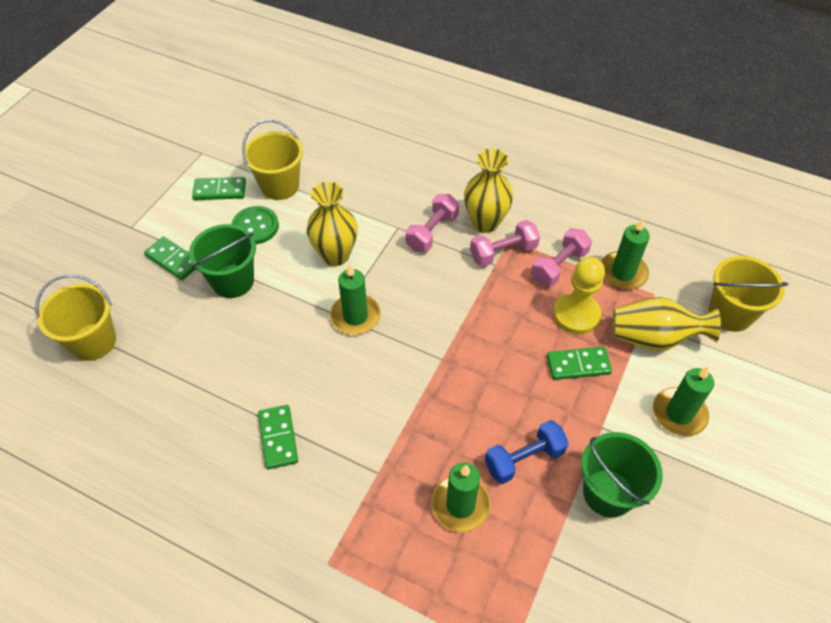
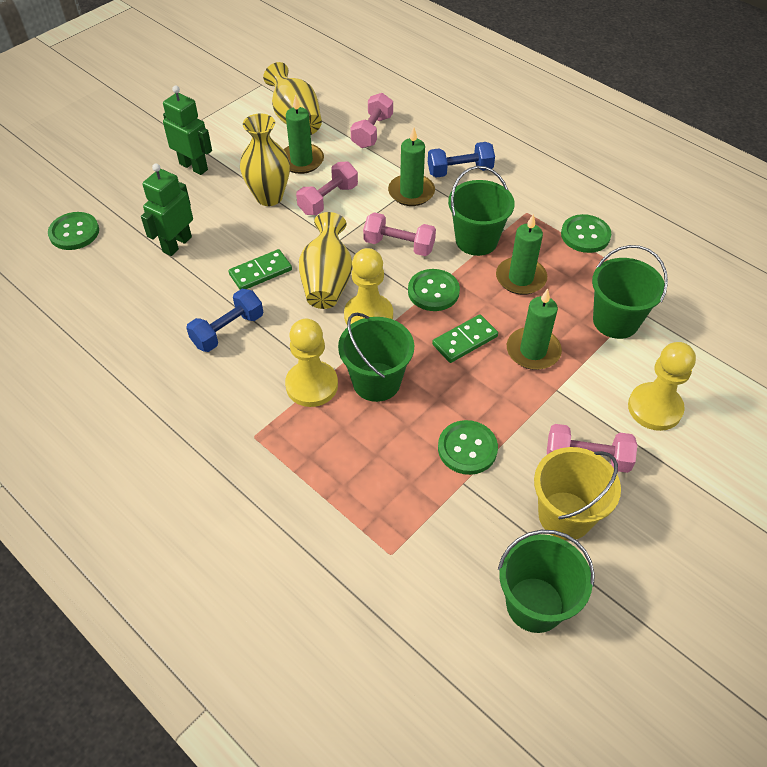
blue dumbbell: [485,420,569,484] = 1 -> [186,289,263,352] [428,142,495,178] = 2
green bucket: [189,224,256,298] [581,432,663,518] = 2 -> [338,313,414,402] [448,166,515,256] [498,530,595,633] [592,245,668,339] = 4
green button: [232,206,279,244] = 1 -> [48,212,99,250] [408,269,460,311] [438,420,498,475] [561,214,611,253] = 4
green domino: [144,237,196,280] [192,177,246,200] [258,405,298,469] [547,347,612,380] = 4 -> [228,249,292,290] [432,315,498,363] = 2
green robot: none = 0 -> [141,163,193,256] [163,86,212,175] = 2
pink dumbbell: [405,194,459,252] [470,220,540,267] [531,228,592,287] = 3 -> [296,162,358,215] [350,93,393,148] [363,212,436,256] [547,424,637,473] = 4
yellow bucket: [35,274,116,361] [242,120,303,200] [708,256,788,332] = 3 -> [534,447,621,540] = 1
yellow pawn: [553,257,605,334] = 1 -> [285,319,338,407] [344,248,393,325] [628,342,696,431] = 3

